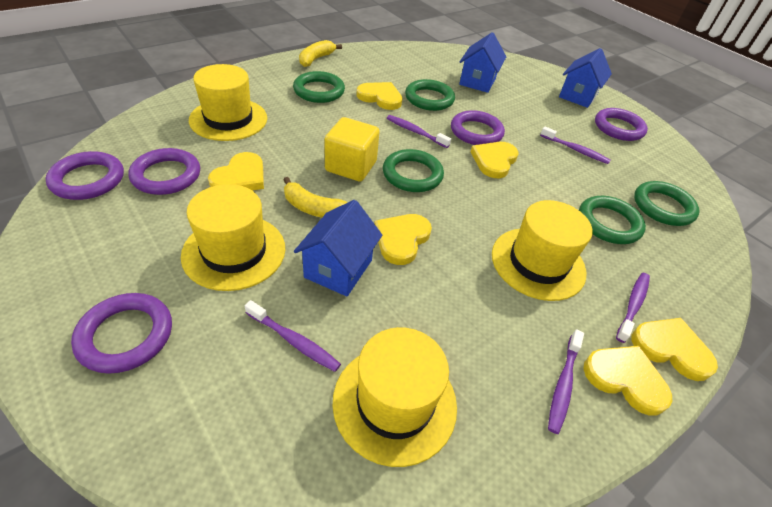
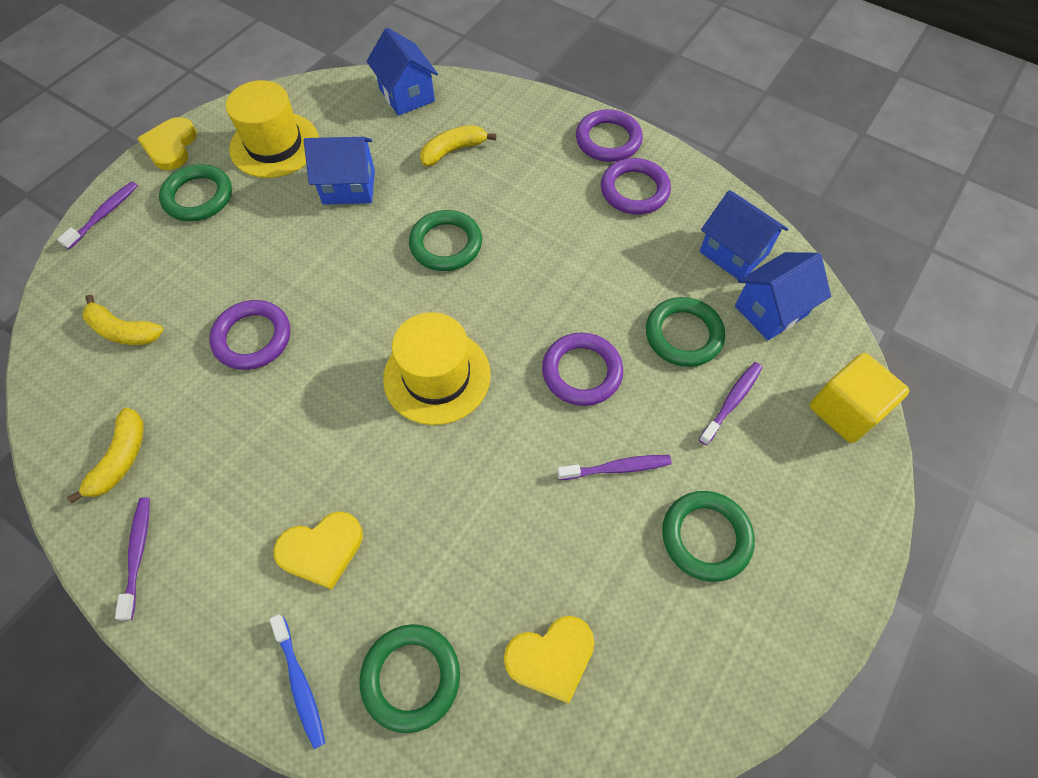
blue house: [294,200,382,296] [459,32,506,93] [559,48,612,108] = 3 -> [304,137,375,205] [367,27,438,116] [699,190,788,280] [735,252,831,340] = 4
blue toothbrush: none = 0 -> [270,614,325,749] = 1
purple ring: [46,151,124,200] [71,293,172,374] [129,148,200,195] [451,110,505,145] [595,108,648,141] = 5 -> [209,300,290,370] [542,332,623,406] [576,109,643,162] [601,158,671,214] = 4
purple toothbrush: [245,300,341,372] [387,115,451,148] [540,127,611,164] [548,329,584,434] [616,273,650,343] = 5 -> [57,182,138,249] [115,497,150,621] [557,455,672,480] [699,362,762,445] = 4
yellow banana: [283,177,348,218] [299,40,342,67] = 2 -> [67,408,144,503] [83,295,164,345] [420,125,497,166] = 3
yellow hat: [181,184,285,291] [189,64,267,141] [332,327,457,467] [492,200,592,301] = 4 -> [226,80,319,178] [383,312,491,425] = 2
yellow heart: [208,152,264,190] [356,82,403,110] [374,214,432,265] [471,142,519,178] [583,346,672,416] [631,318,718,381] = 6 -> [137,117,197,170] [274,512,363,590] [504,616,595,704] = 3

